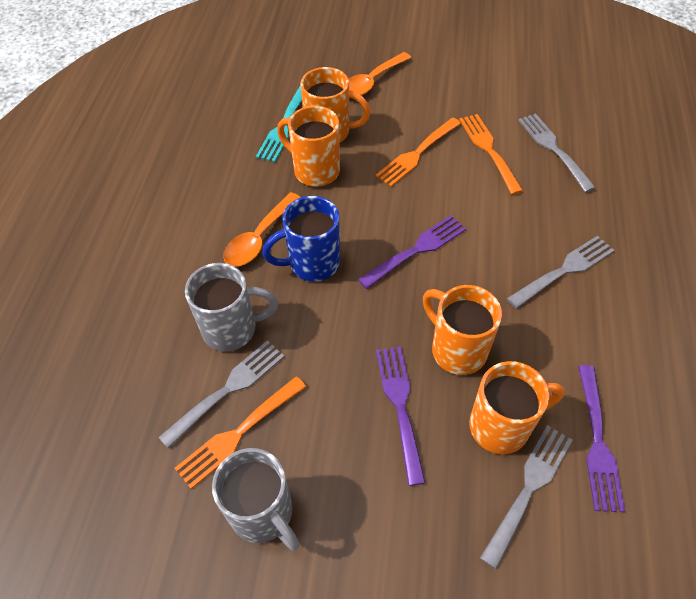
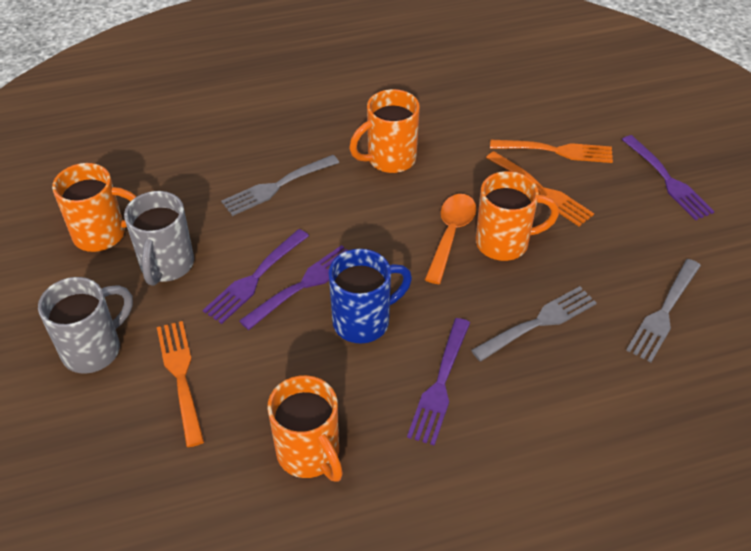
grey fork: [158,340,285,449] [480,425,572,569] [507,236,615,309] [518,113,596,192] = 4 -> [221,155,339,216] [471,286,597,362] [626,259,701,362] = 3
orange spoon: [223,192,301,267] [348,52,411,96] = 2 -> [425,194,476,284] = 1
purple fork: [358,215,466,289] [376,346,426,486] [578,365,625,512] = 3 -> [203,229,309,324] [239,245,348,330] [407,318,470,446] [622,135,715,221] = 4
turquoise fork: [256,85,302,162] = 1 -> none = 0

